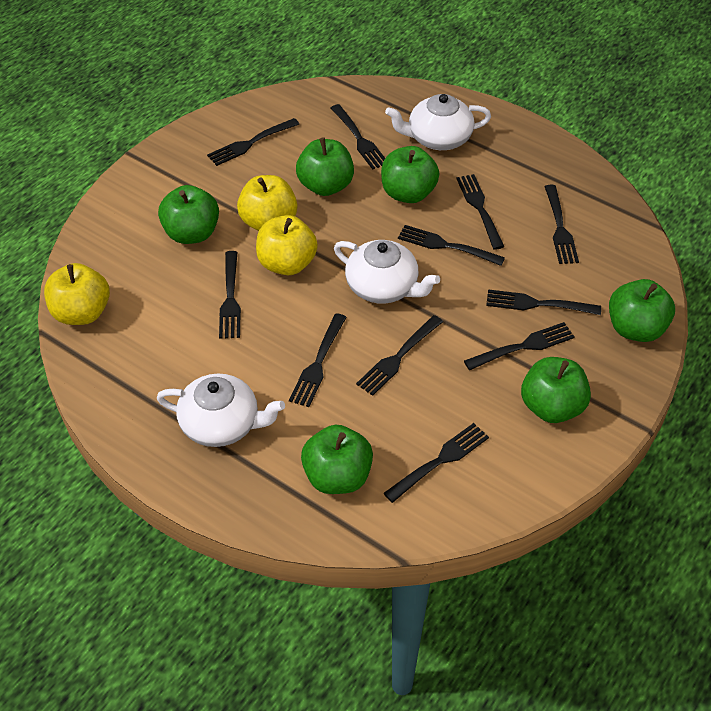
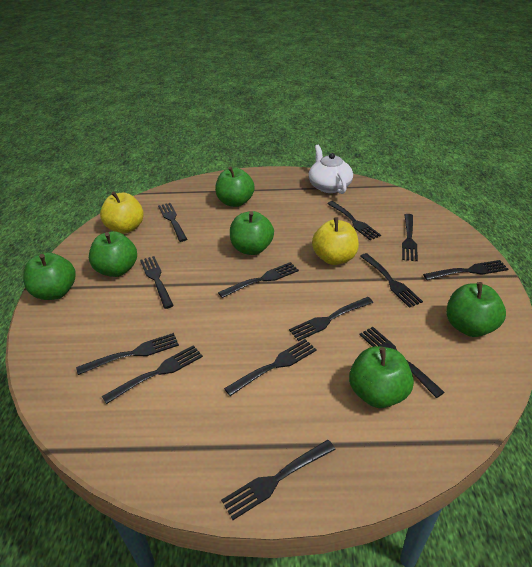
black fork: [207,118,299,166] [219,251,241,339] [289,313,347,407] [331,104,385,170] [356,315,443,396] [383,423,489,503] [398,225,505,266] [456,174,504,250] [464,322,575,370] [486,289,601,315] [544,185,579,264] = 11 -> [76,333,179,375] [102,345,203,404] [140,256,174,309] [158,203,187,242] [218,262,299,298] [221,440,336,520] [224,339,317,396] [289,297,373,341] [327,201,381,240] [359,327,445,398] [360,253,423,308] [402,214,418,261] [423,260,508,280] = 13
white teapot: [157,373,285,447] [334,240,440,304] [385,94,491,150] = 3 -> [309,145,353,194] = 1
yellow apple: [44,263,110,325] [237,175,297,231] [256,215,318,275] = 3 -> [100,191,144,234] [312,217,359,265] = 2

